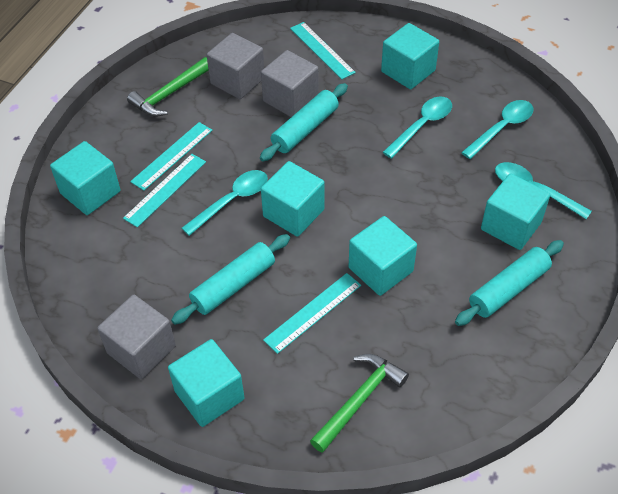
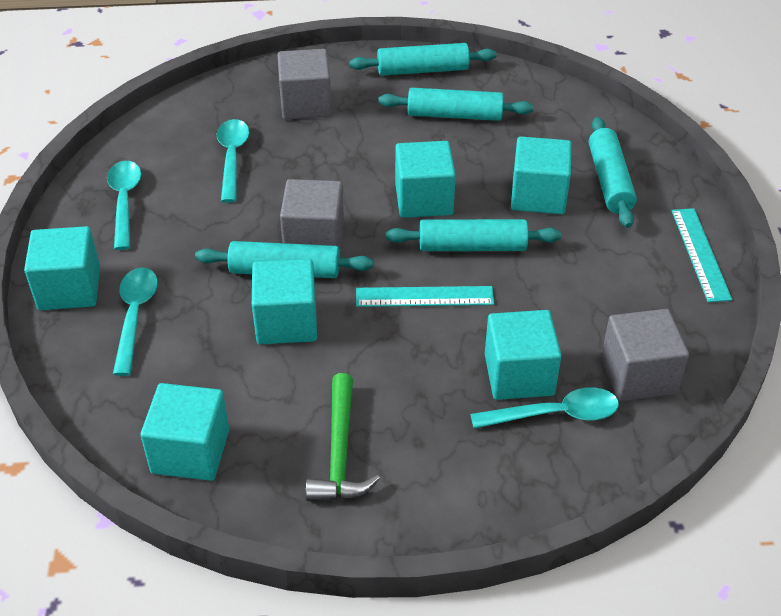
green hammer: [127,57,209,117] [310,354,409,453] = 2 -> [305,373,380,501] = 1
turquoise rolling pin: [171,234,290,325] [260,83,348,162] [455,240,564,326] = 3 -> [195,241,374,278] [349,43,497,76] [378,88,533,121] [386,219,561,251] [589,117,637,228] = 5
turquoise ruler: [123,154,206,228] [130,122,213,191] [263,273,361,354] [290,22,356,80] = 4 -> [356,286,494,307] [672,208,732,302] = 2

